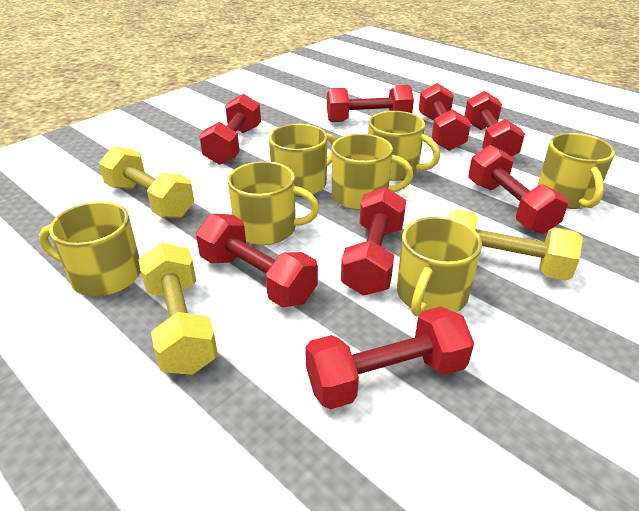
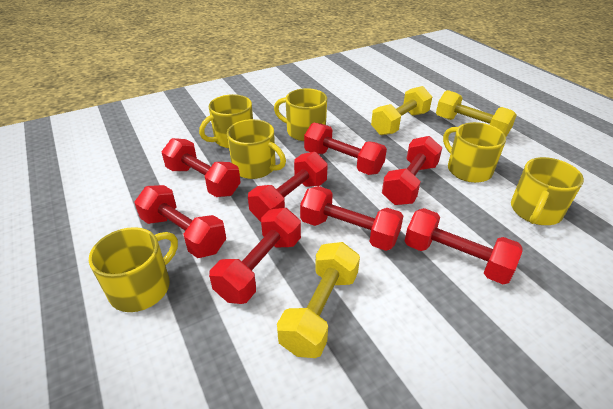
yellow mug: [39,201,141,296] [228,161,319,245] [269,124,337,197] [332,134,413,210] [368,111,440,181] [397,217,482,316] [537,133,615,209] = 7 -> [89,227,178,312] [199,94,253,148] [227,119,286,179] [274,88,327,141] [443,122,506,183] [511,157,584,225] = 6

